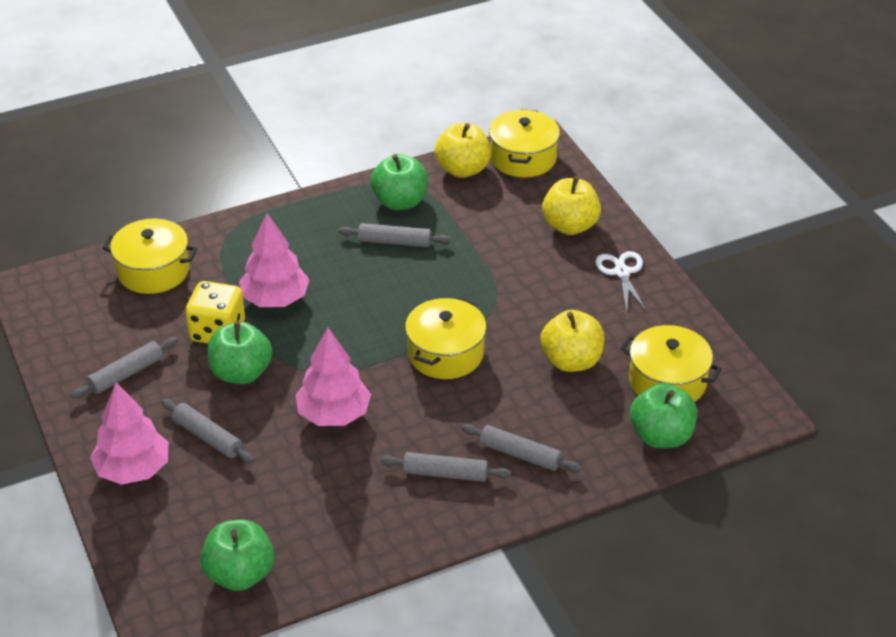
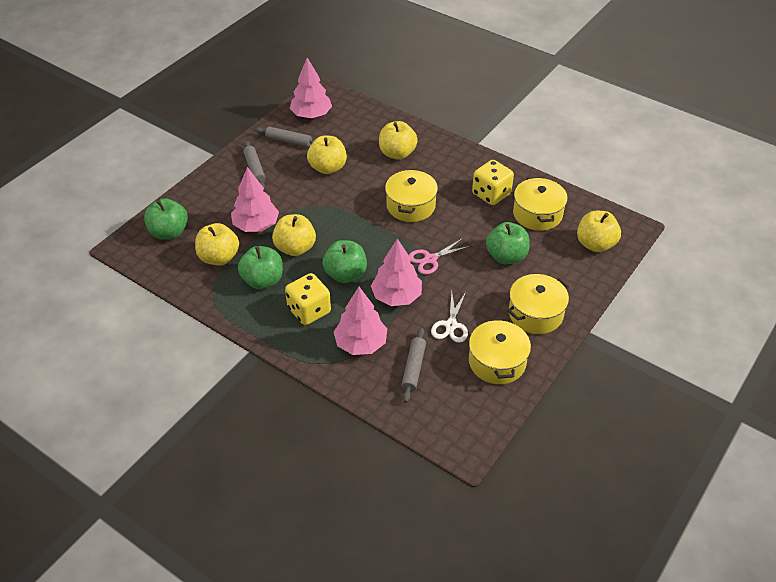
grey rolling pin: [71,337,178,399] [161,399,254,463] [339,223,451,247] [381,452,511,482] [461,424,581,472] = 5 -> [243,141,266,188] [255,127,314,147] [401,328,426,403] = 3
pink scissors: none = 0 -> [409,238,471,275] = 1
pink tree: [90,382,168,485] [239,213,310,307] [295,327,371,426] = 3 -> [231,167,279,232] [290,58,332,118] [334,287,387,355] [371,238,422,306] = 4
yellow apple: [435,123,491,178] [541,310,605,372] [542,176,601,235] = 3 -> [195,223,239,265] [272,214,316,256] [307,136,347,174] [379,121,418,160] [577,211,621,252] = 5
yellow dice: [185,281,245,343] = 1 -> [285,273,331,325] [472,160,514,205] = 2

